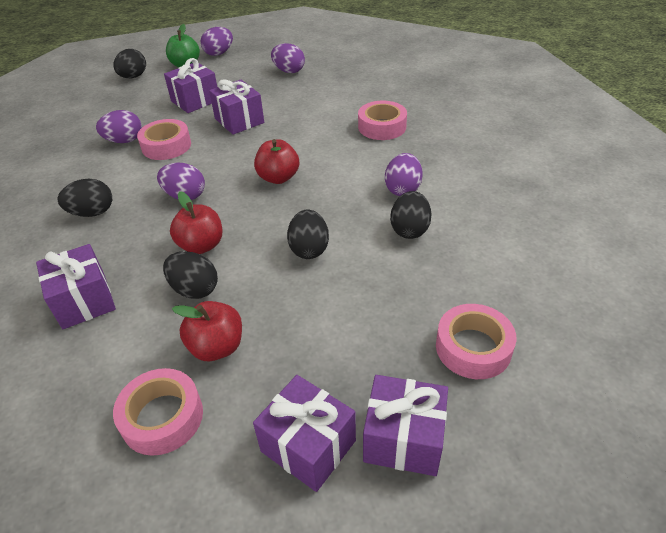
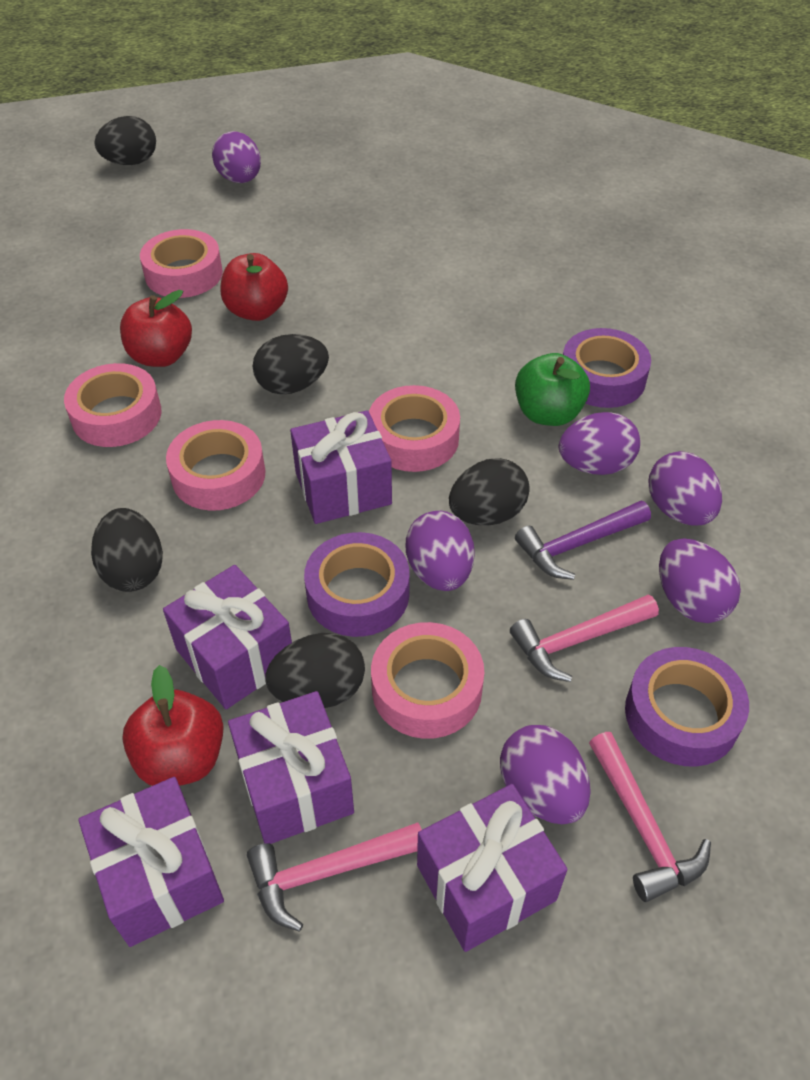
pink hammer: none = 0 -> [247,823,422,931] [510,595,659,682] [589,732,711,902] = 3
pink tape: [113,368,203,456] [137,119,191,160] [358,101,407,140] [436,304,516,379] = 4 -> [64,363,161,447] [140,229,223,298] [166,420,265,511] [369,385,460,472] [371,622,484,739] = 5
purple egg: [96,110,142,143] [157,162,205,200] [201,27,233,56] [271,43,305,73] [385,153,423,196] = 5 -> [212,131,261,183] [406,511,475,591] [500,725,591,824] [559,412,640,475] [648,451,722,526] [659,538,741,623] = 6
purple hammer: none = 0 -> [515,501,651,580] = 1
purple tape: none = 0 -> [304,532,410,637] [563,328,651,408] [625,647,749,766] = 3

